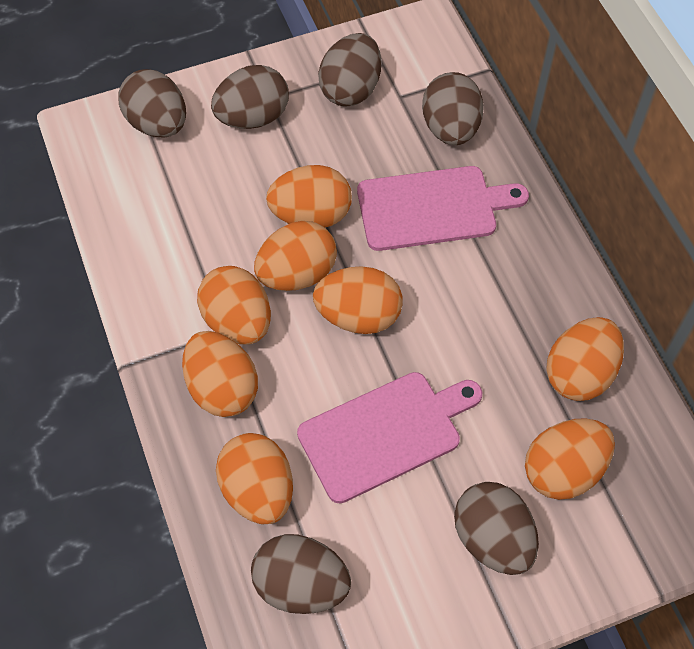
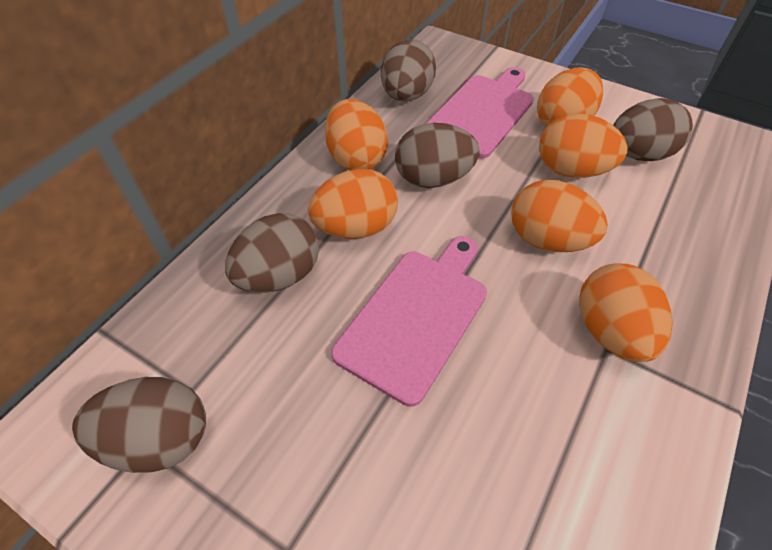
brown egg: [118,69,186,138] [211,65,289,129] [251,534,351,614] [318,33,381,107] [422,72,484,145] [454,482,539,575] = 6 -> [72,377,206,473] [225,213,319,293] [381,39,436,101] [395,123,480,188] [613,98,693,161] = 5
orange egg: [182,331,258,417] [197,266,271,344] [216,433,293,524] [254,221,337,291] [266,165,352,227] [313,266,402,334] [525,418,615,500] [546,317,624,401] = 8 -> [308,169,398,239] [325,99,388,170] [511,180,608,252] [537,68,603,127] [539,113,628,178] [579,264,673,362] = 6

